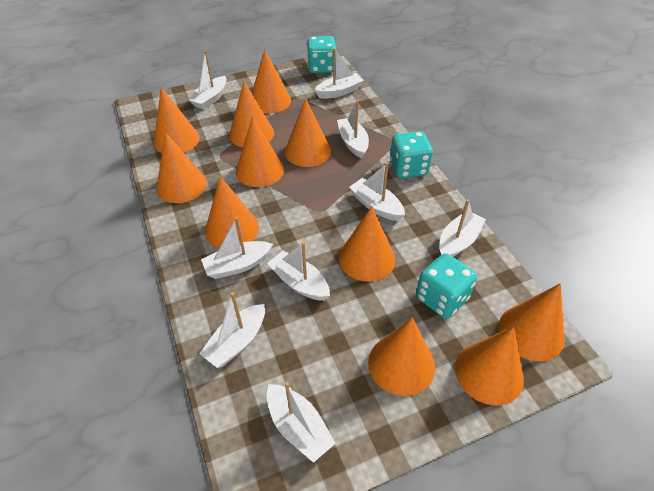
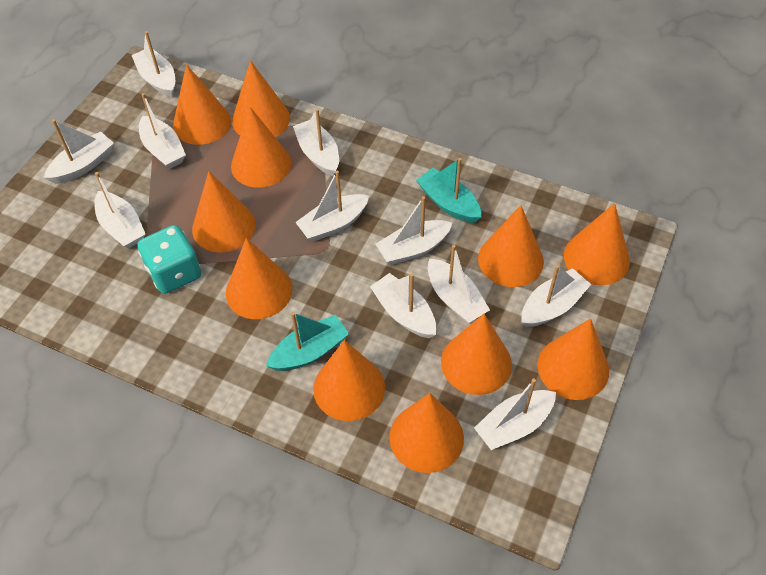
turquoise boat: none = 0 -> [266,312,349,371] [416,158,481,223] = 2
turquoise dice: [307,36,336,73] [390,131,433,178] [416,253,477,318] = 3 -> [137,225,201,294] = 1
white boat: [188,50,226,110] [199,292,265,368] [201,217,273,279] [267,242,330,301] [267,381,336,463] [315,48,364,99] [337,100,369,159] [349,163,405,221] [439,199,486,257] = 9 -> [44,119,114,184] [94,172,146,249] [131,31,175,97] [139,93,186,169] [293,109,339,176] [295,171,369,242] [370,273,436,338] [376,196,452,265] [428,245,490,323] [474,378,556,450] [522,265,591,327] = 11

